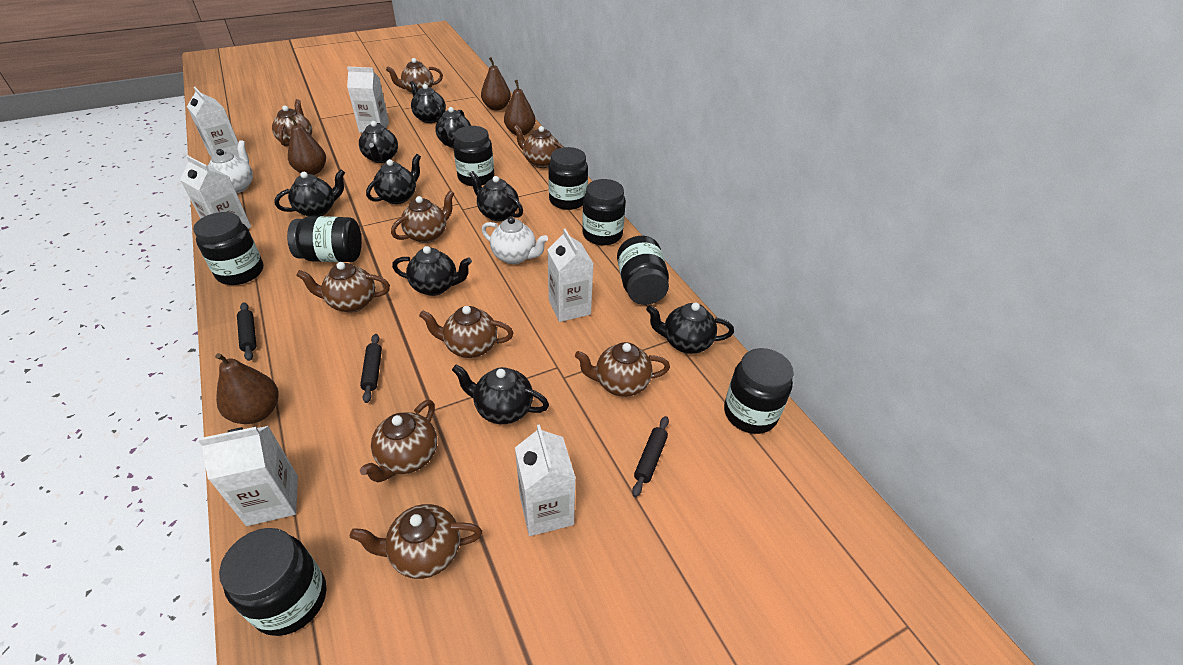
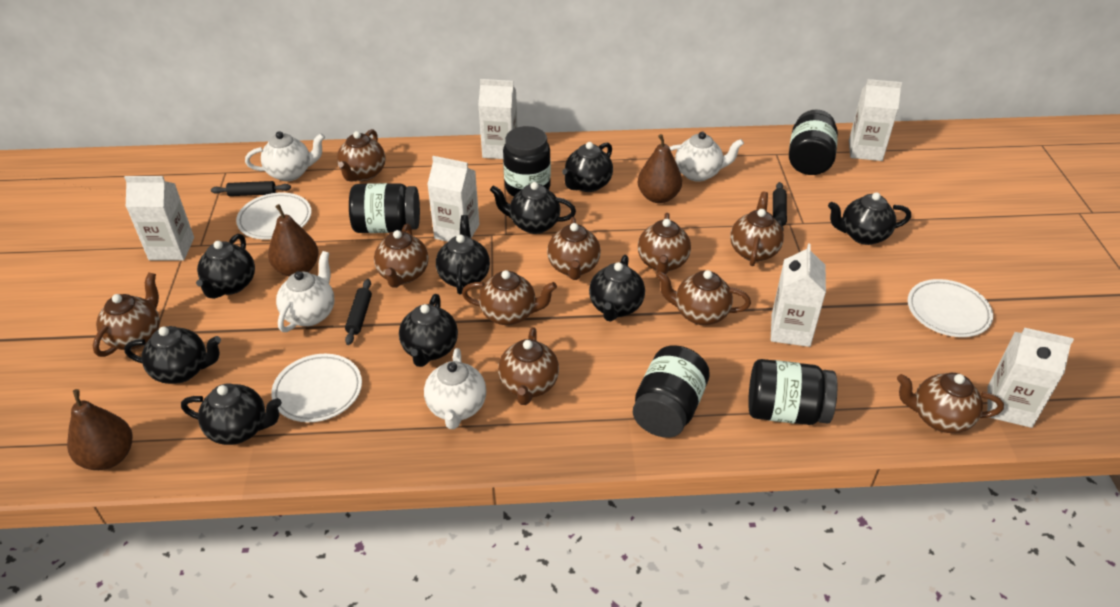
black jar: [193,212,263,285] [219,528,326,636] [287,216,362,262] [453,126,494,186] [548,147,588,210] [582,179,626,245] [617,236,669,305] [724,348,794,434] = 8 -> [349,183,420,233] [503,126,551,196] [633,345,710,438] [748,359,837,425] [789,109,838,175] = 5
brown pear: [215,353,279,424] [288,115,326,175] [481,57,511,111] [504,80,535,135] = 4 -> [67,389,132,470] [268,204,319,277] [638,134,682,203] = 3
brown teapot: [272,99,312,147] [296,262,390,313] [350,504,482,579] [360,400,437,483] [386,58,443,94] [391,191,455,243] [419,306,513,358] [513,125,564,168] [575,342,670,397] = 9 -> [93,272,160,357] [337,129,385,181] [374,223,428,288] [462,270,557,326] [498,327,559,405] [547,217,601,280] [638,213,691,274] [656,270,751,325] [730,192,784,266] [897,373,1004,433] = 10
white plate: none = 0 -> [236,193,312,240] [271,354,362,422] [908,279,993,337] = 3
white teapot: [208,140,253,193] [481,217,548,264] = 2 -> [245,131,325,181] [276,251,334,332] [424,348,486,429] [669,132,744,182] = 4

